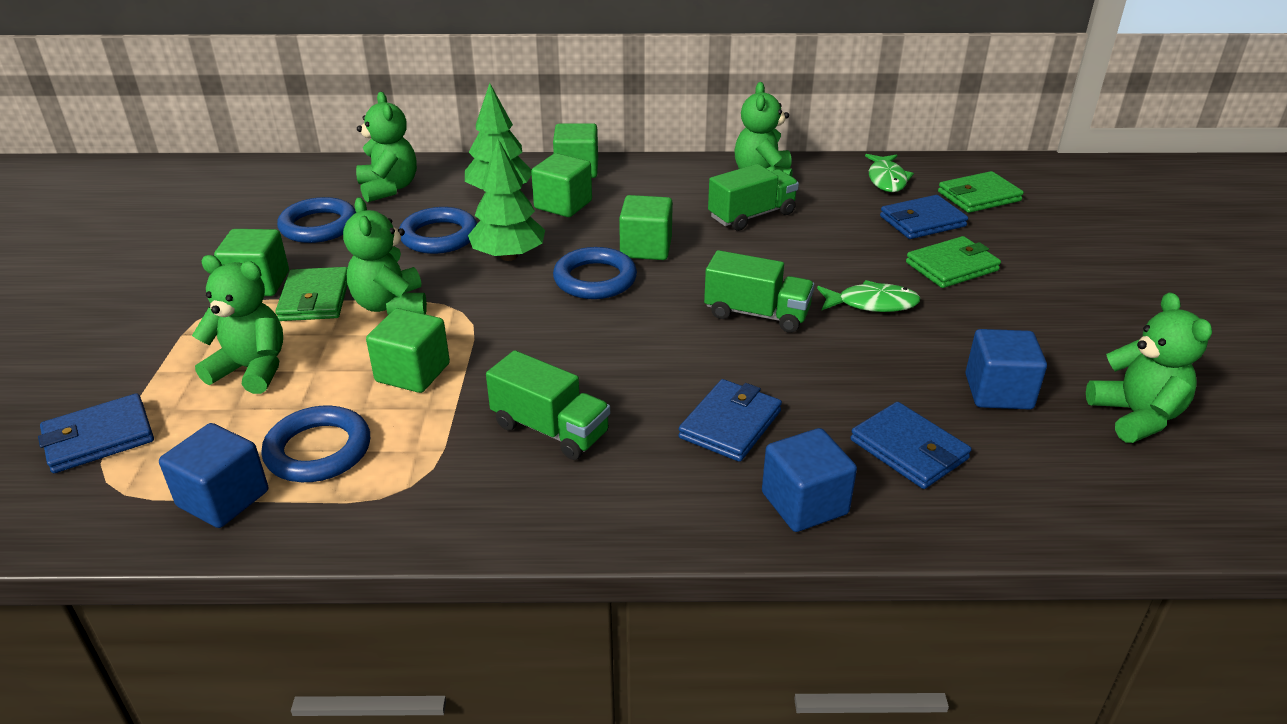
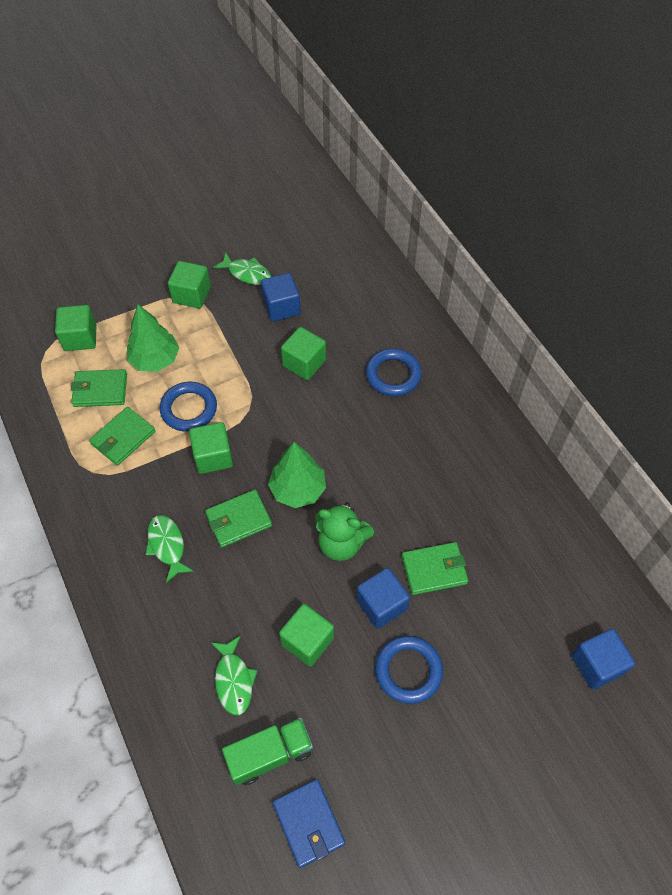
blue ring: [261,406,370,482] [277,197,356,243] [399,207,477,254] [553,247,637,299] = 4 -> [160,382,217,431] [366,348,422,396] [375,636,443,704] = 3
blue wallet: [38,393,154,473] [678,379,782,462] [851,402,972,489] [880,195,968,239] = 4 -> [273,779,345,868] = 1
green fish: [817,280,920,312] [865,154,914,192] = 2 -> [145,515,194,583] [210,635,258,715] [213,252,271,285] = 3
green teddy bear: [192,255,283,394] [343,197,427,315] [356,92,417,203] [734,82,793,176] [1086,292,1212,443] = 5 -> [315,502,374,561] = 1
green truck: [486,350,610,460] [704,250,815,333] [708,164,799,231] = 3 -> [222,718,313,785] = 1
green wallet: [275,267,347,321] [906,236,1001,288] [938,171,1024,213] = 3 -> [71,369,127,407] [89,407,155,466] [205,489,272,548] [402,542,468,595] = 4

